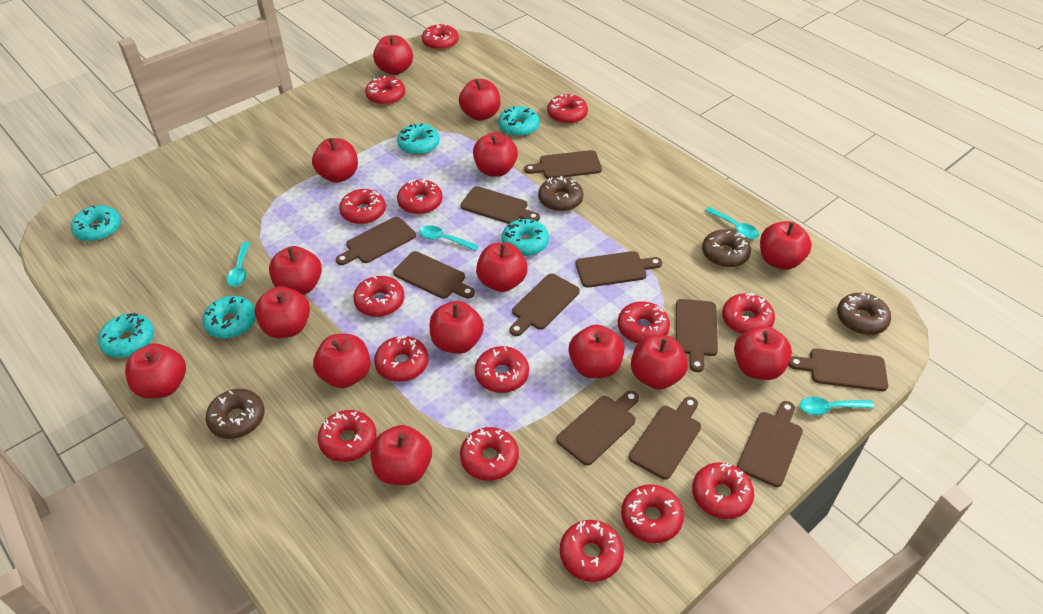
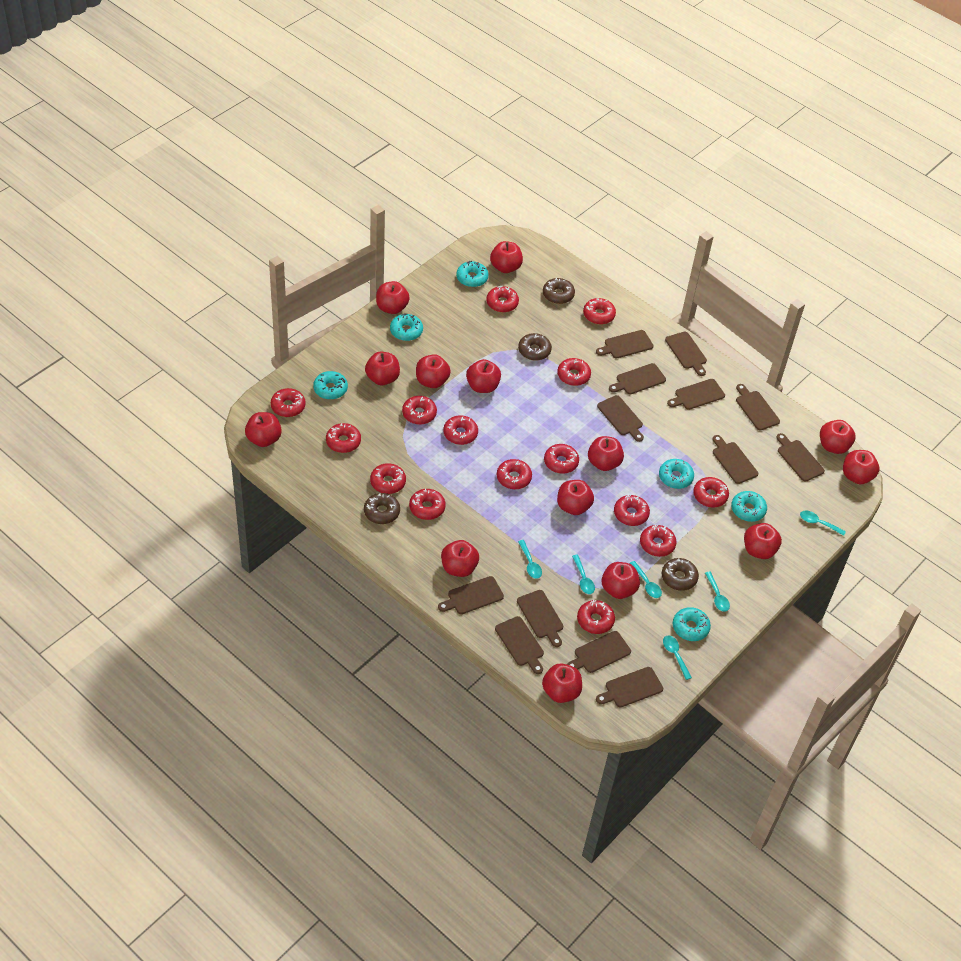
brown cutting board: [336,217,416,265] [393,251,475,299] [460,186,540,224] [509,274,580,336] [524,150,602,179] [556,390,639,466] [576,251,662,288] [629,397,701,480] [676,299,718,372] [737,401,803,487] [788,348,888,391] = 11 -> [438,576,504,614] [495,616,544,674] [517,590,563,647] [567,631,631,673] [596,330,654,358] [596,667,663,708] [597,395,644,442] [609,363,666,394] [665,331,707,376] [667,379,725,410] [713,435,758,484] [736,384,780,431] [776,433,825,482] = 13
red apple: [125,343,186,399] [255,286,310,338] [269,246,322,295] [312,138,358,183] [313,334,371,388] [371,425,432,485] [373,35,413,75] [430,301,484,354] [459,79,501,121] [473,132,518,177] [476,243,528,292] [569,325,624,378] [631,335,688,390] [734,326,792,380] [760,221,812,270] = 15 -> [245,412,282,447] [365,352,400,385] [376,281,410,314] [416,354,451,388] [441,540,479,577] [466,359,501,393] [490,241,523,273] [542,663,582,703] [557,480,594,515] [588,436,624,471] [602,562,640,599] [744,523,782,559] [820,420,856,454] [843,450,879,484] = 14
turquoise spoon: [226,242,250,287] [419,225,479,251] [705,207,759,239] [800,397,874,415] = 4 -> [518,540,542,579] [572,555,595,594] [629,561,662,598] [663,635,692,680] [705,572,730,612] [800,511,846,536] = 6

